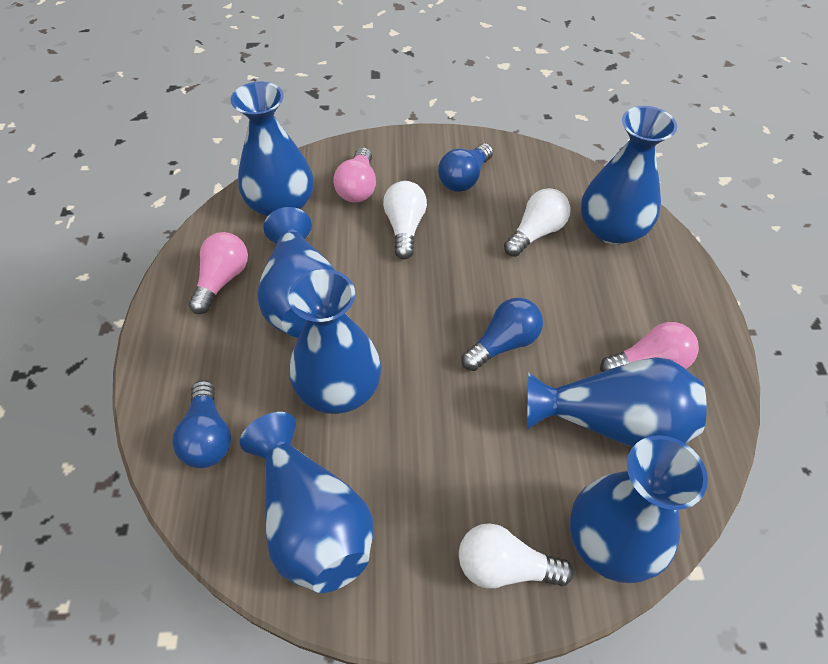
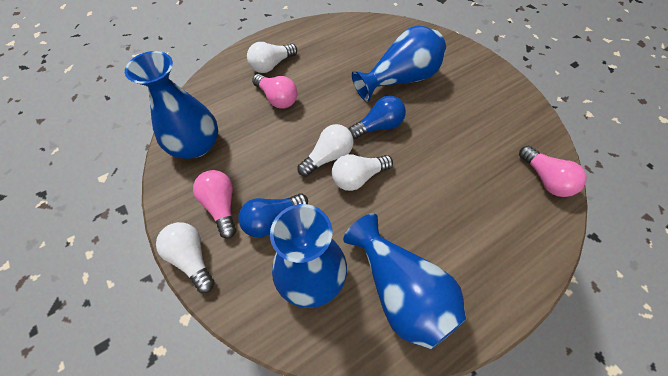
blue light bulb: [173,380,231,468] [438,143,493,192] [462,298,543,371] = 3 -> [238,193,308,238] [348,96,406,139] = 2
blue vase: [231,81,313,216] [240,412,374,593] [257,207,335,338] [288,269,381,414] [527,357,707,447] [570,435,708,583] [581,106,677,245] = 7 -> [125,51,218,159] [270,204,347,308] [343,213,466,349] [352,26,446,102] = 4
white light bulb: [383,181,427,259] [459,523,573,589] [504,188,571,257] = 3 -> [156,222,215,293] [247,42,297,73] [297,124,353,177] [332,154,393,191] = 4

